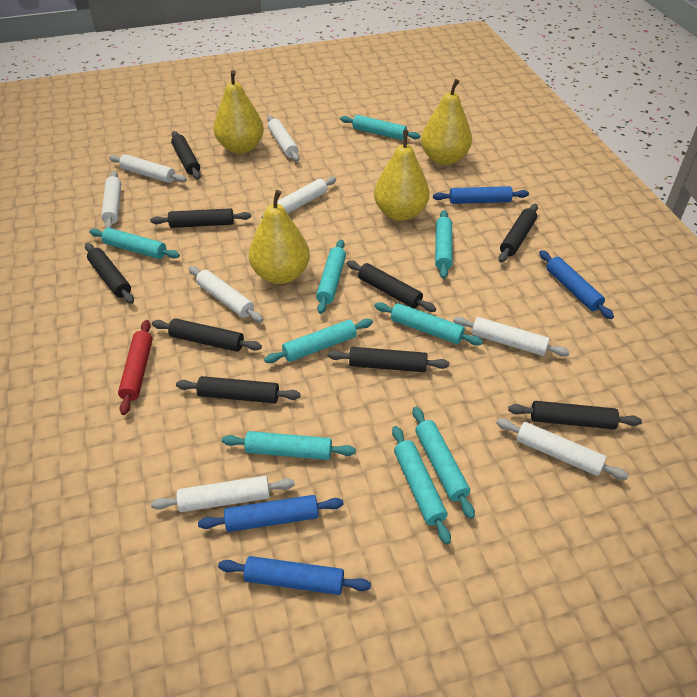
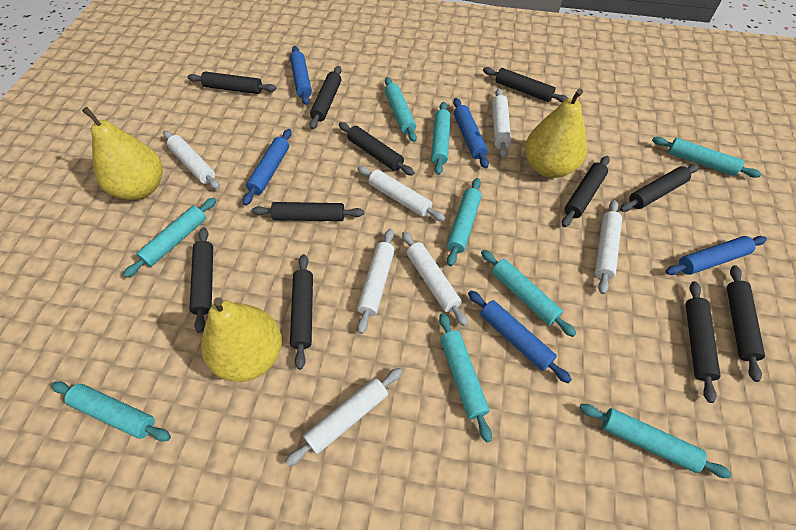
black rolling pin: [85,243,134,304] [150,208,251,228] [152,318,262,352] [171,131,201,179] [176,376,301,403] [328,347,449,372] [347,260,436,312] [498,204,538,262] [508,401,642,429] = 9 -> [188,72,276,94] [189,227,213,333] [252,202,364,221] [290,254,313,370] [309,66,342,129] [339,122,414,176] [483,67,569,103] [562,156,610,227] [620,164,699,212] [686,281,721,403] [727,265,765,382] = 11
blue rolling pin: [198,495,344,532] [218,556,371,595] [433,186,529,204] [539,250,614,319] = 4 -> [243,129,292,205] [290,46,312,105] [453,98,489,169] [468,291,572,384] [665,236,767,275] = 5
red rolling pin: [118,320,153,415] = 1 -> none = 0
white rolling pin: [101,171,121,229] [109,154,187,183] [151,476,295,512] [189,266,263,322] [262,177,337,218] [267,116,300,162] [453,317,570,357] [496,419,629,480] = 8 -> [163,131,220,190] [285,368,402,466] [357,166,445,221] [357,229,395,334] [402,231,468,327] [492,88,511,158] [595,200,622,294] = 7
yellow pear: [214,70,264,154] [249,190,310,284] [374,130,429,221] [421,79,472,165] = 4 -> [82,107,162,200] [201,297,282,382] [525,88,587,178] = 3

